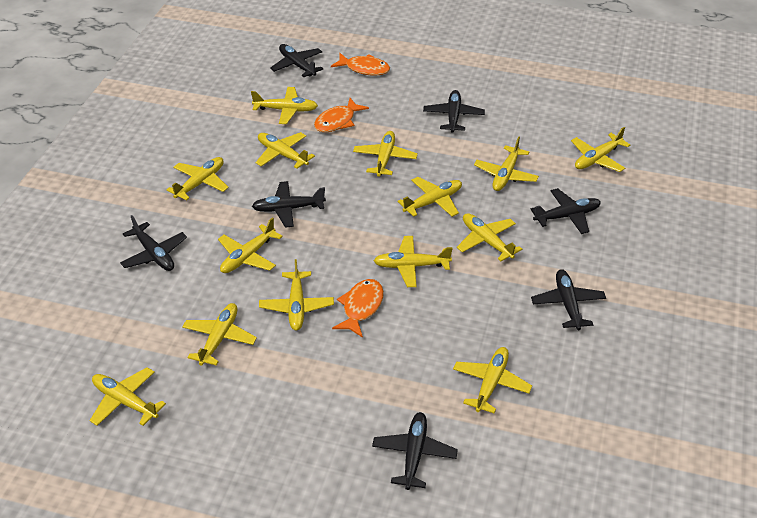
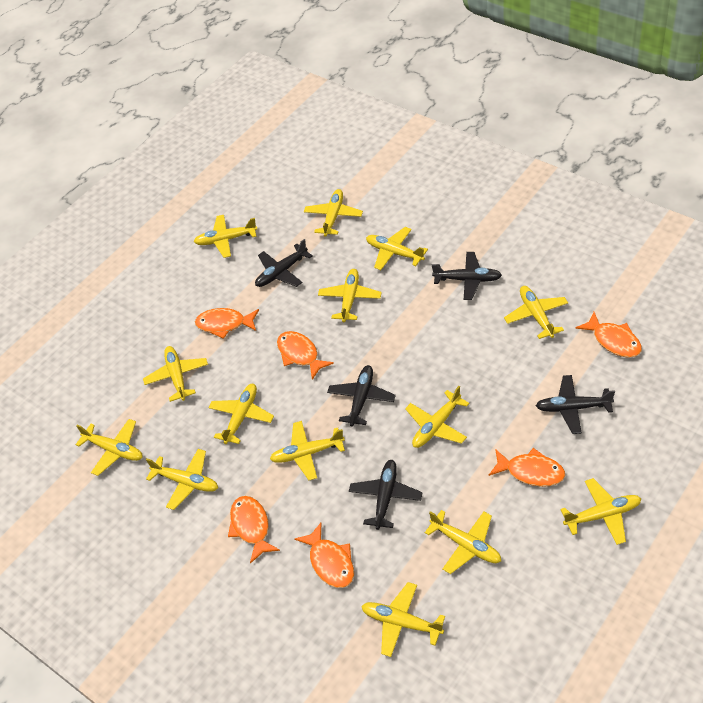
black plane: [120,215,187,271] [252,181,326,228] [270,44,323,77] [372,412,458,490] [423,90,485,133] [530,188,601,234] [531,269,606,330] = 7 -> [255,239,312,287] [327,365,396,427] [349,460,423,530] [432,252,502,300] [536,375,615,434] = 5
orange fish: [314,98,369,132] [331,53,390,75] [332,279,384,338] = 3 -> [195,308,259,339] [228,496,280,564] [277,331,334,380] [294,523,354,588] [489,448,565,487] [575,312,642,358] = 6

